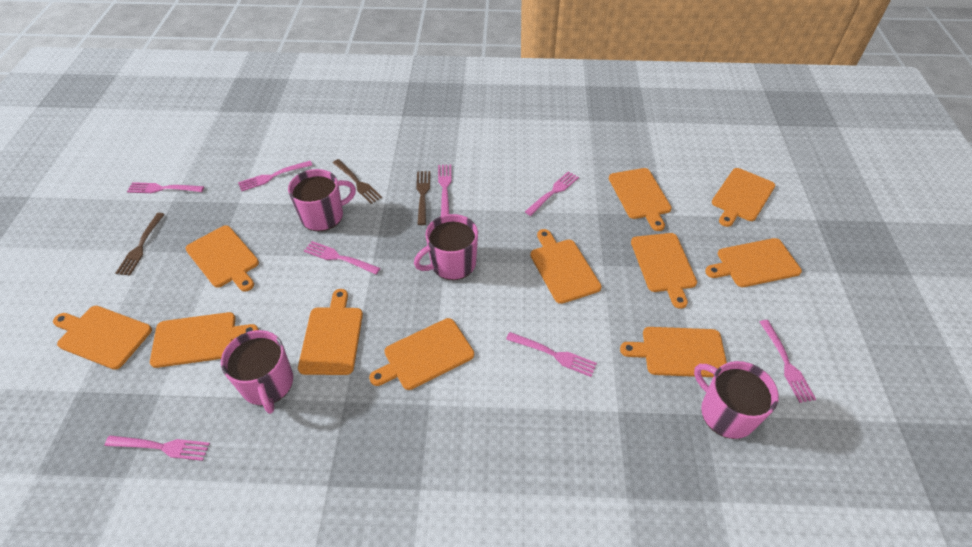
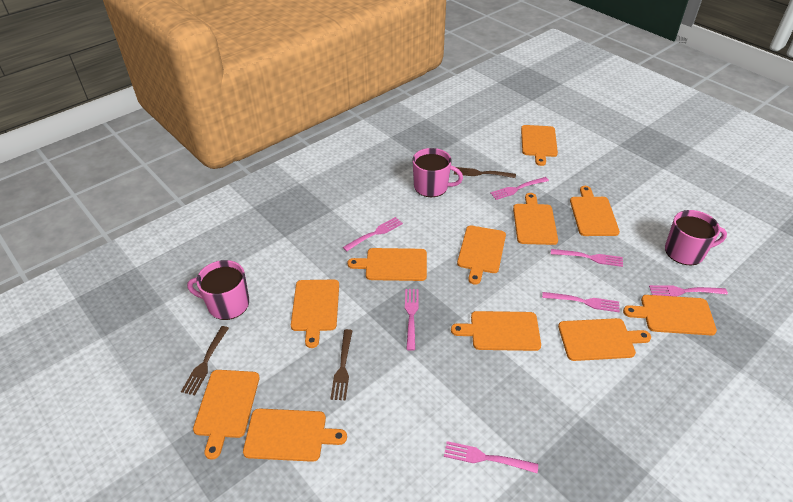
pink fork: [105,435,210,461] [127,182,204,193] [238,161,313,191] [304,241,380,274] [438,165,452,216] [506,332,597,377] [525,171,579,216] [760,320,816,403] = 8 -> [343,217,403,251] [405,289,419,351] [444,441,538,473] [490,177,549,200] [542,292,620,312] [551,249,623,267] [649,285,728,297] = 7
pink mug: [221,330,293,414] [288,169,356,231] [414,214,478,280] [694,361,779,439] = 4 -> [187,260,249,320] [412,148,463,197] [665,210,727,265] = 3

